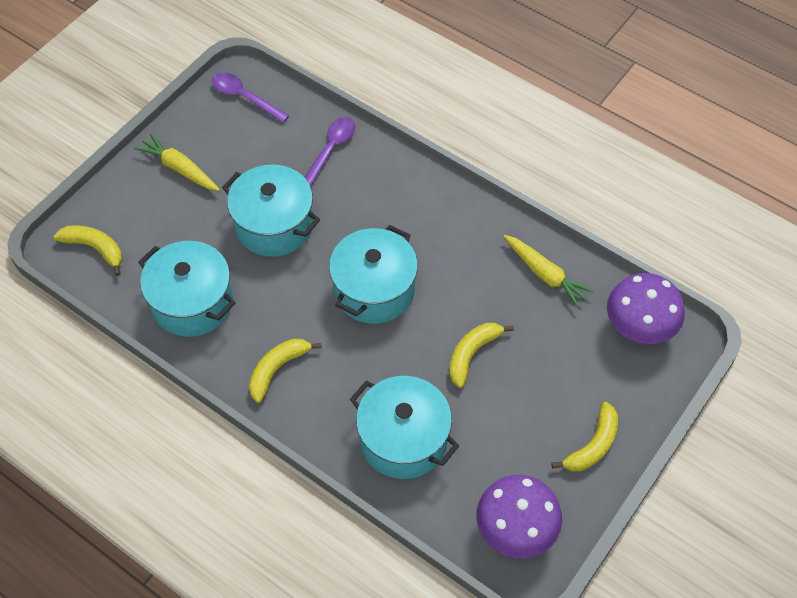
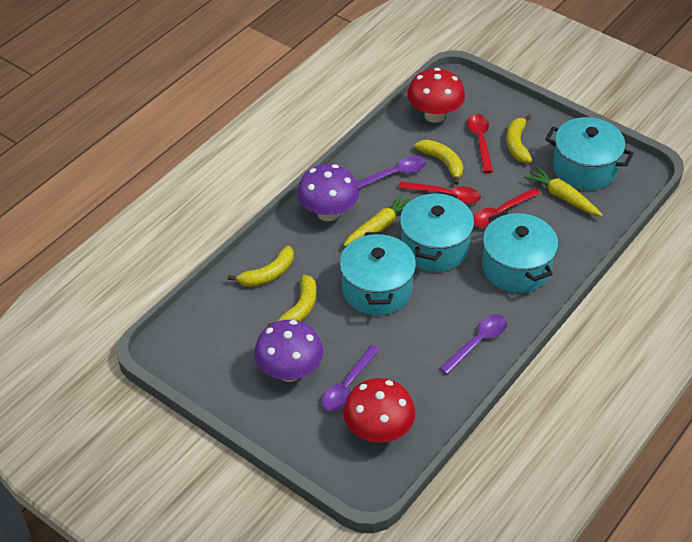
purple spoon: [212,72,289,123] [304,117,355,187] = 2 -> [322,345,380,411] [357,156,426,189] [439,314,507,375] = 3
red mushroom: none = 0 -> [343,378,415,443] [407,68,465,123] = 2
red spoon: none = 0 -> [399,181,481,204] [467,114,493,173] [473,188,540,227] = 3

